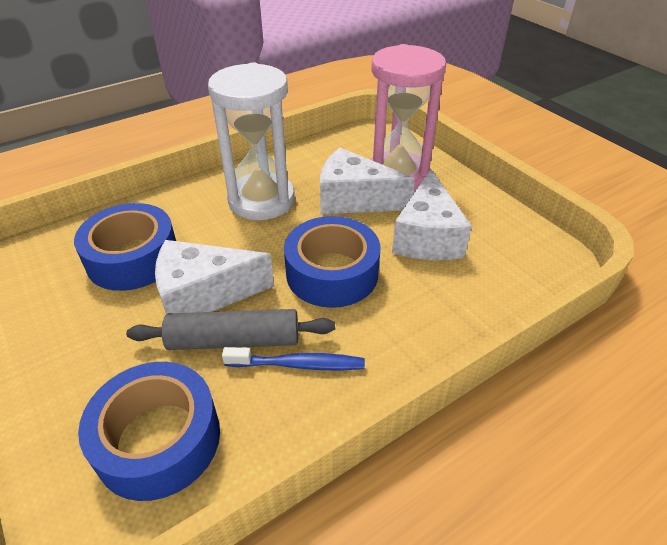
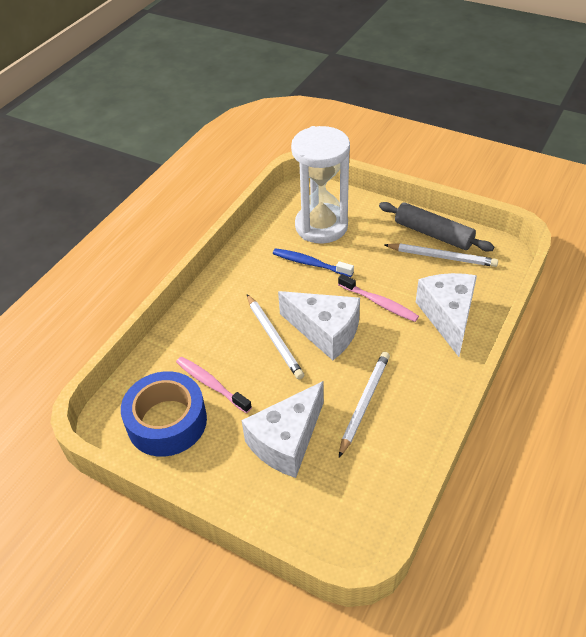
blue tape: [74,203,176,291] [78,362,220,501] [284,216,381,308] = 3 -> [121,371,207,457] = 1
pink hourglass: [370,44,446,192] = 1 -> none = 0
pink toothbrush: none = 0 -> [176,357,252,413] [338,274,419,322] = 2
white pencil: none = 0 -> [247,294,304,379] [339,352,390,457] [384,243,498,267] = 3

